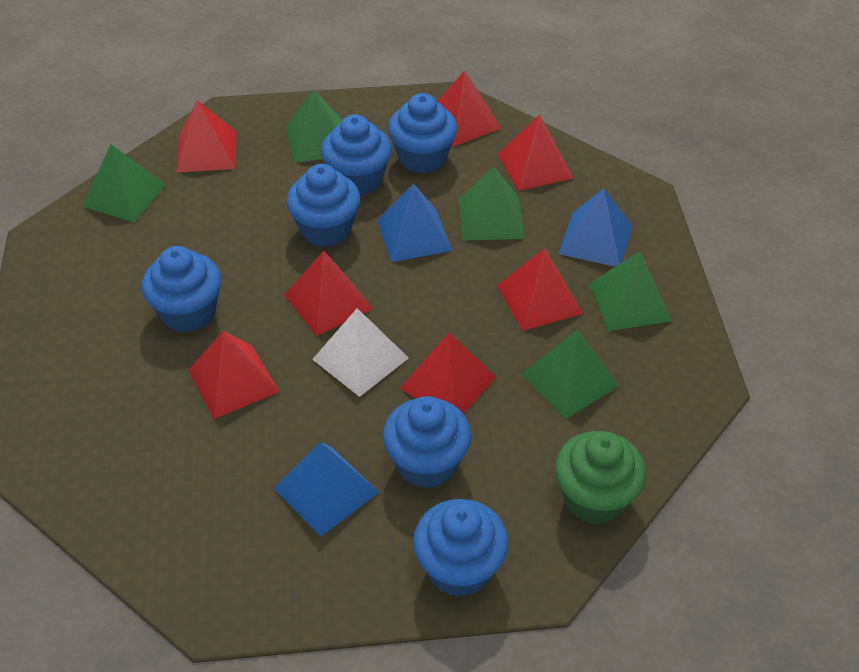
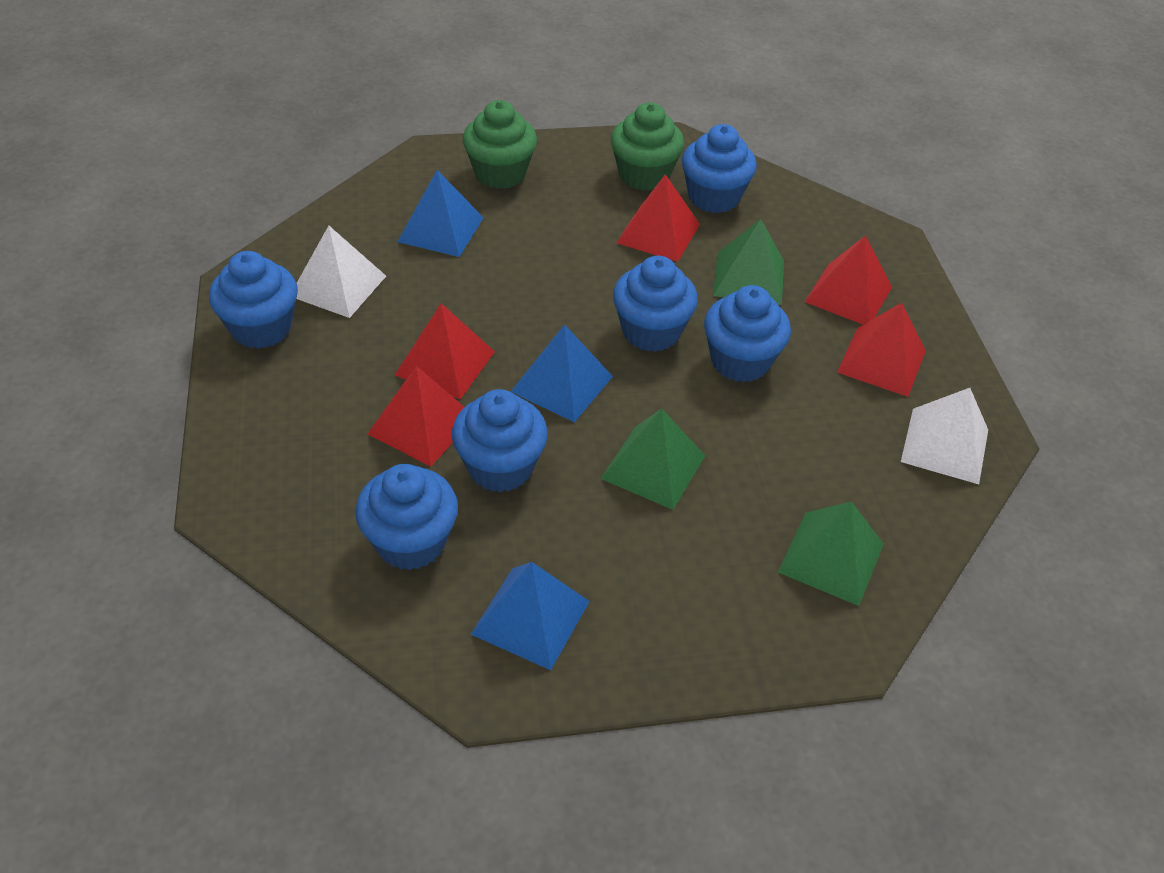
green cupcake: [555,431,646,524] = 1 -> [463,100,537,189] [611,102,684,191] = 2
green pyramid: [82,144,166,222] [286,89,342,163] [459,167,524,241] [521,329,619,419] [589,251,672,331] = 5 -> [601,409,705,510] [713,219,784,305] [778,501,884,606] = 3
red pyramid: [176,100,236,173] [188,331,279,419] [284,251,374,336] [399,333,496,414] [437,70,502,146] [497,248,583,331] [498,115,573,191] = 7 -> [368,366,464,466] [395,303,495,399] [616,174,700,262] [804,235,892,324] [837,303,926,397] = 5
white pyramid: [312,308,409,397] = 1 -> [296,226,386,318] [901,388,988,484] = 2

